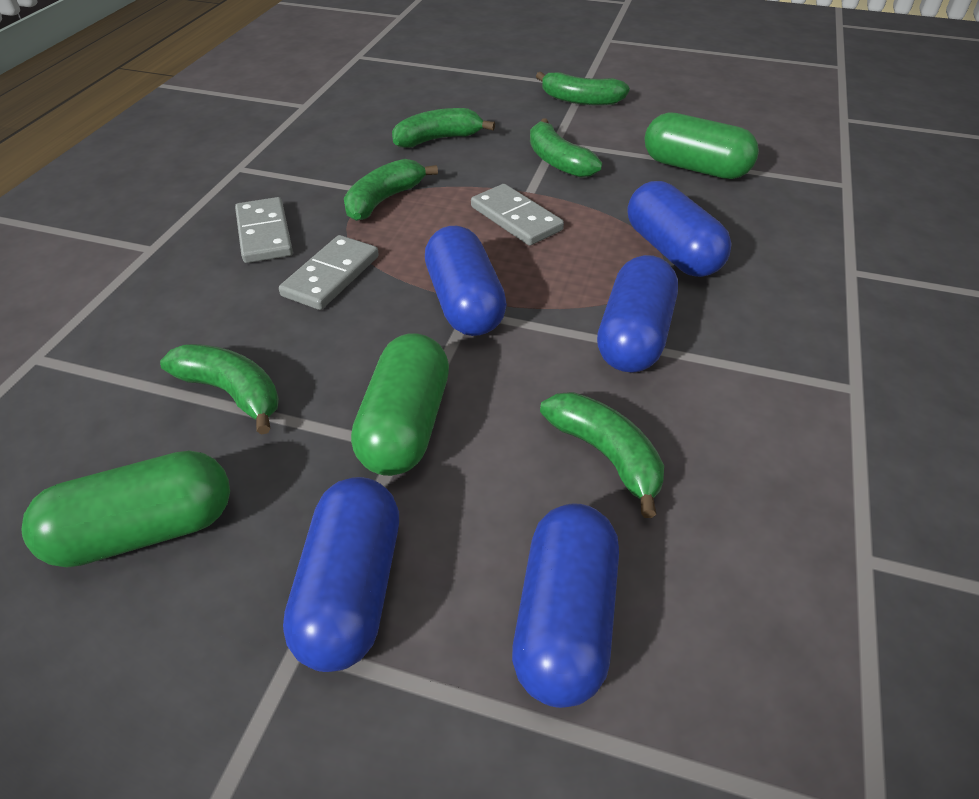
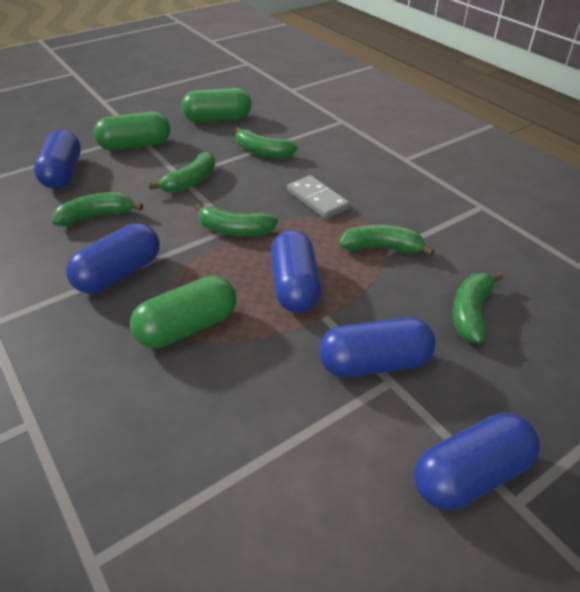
grey domino: [235,197,293,263] [279,235,379,310] [471,184,564,246] = 3 -> [287,175,350,219] = 1

